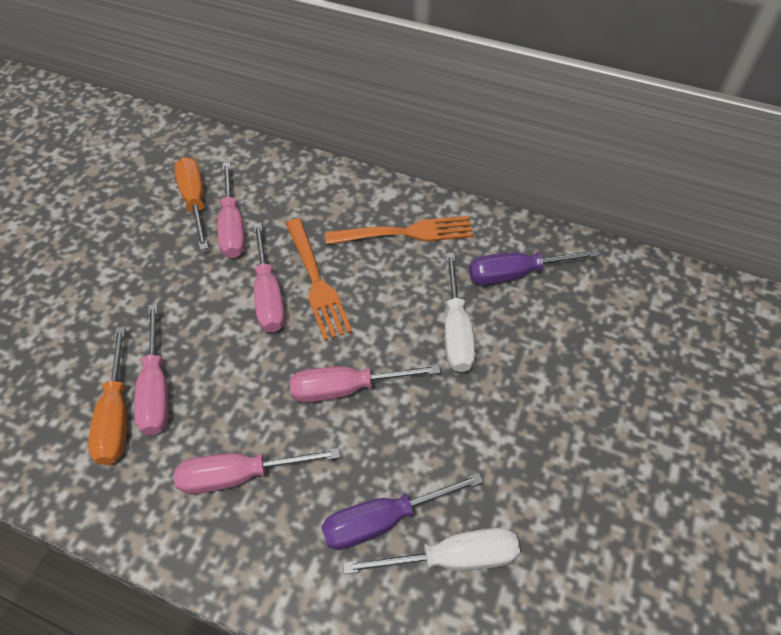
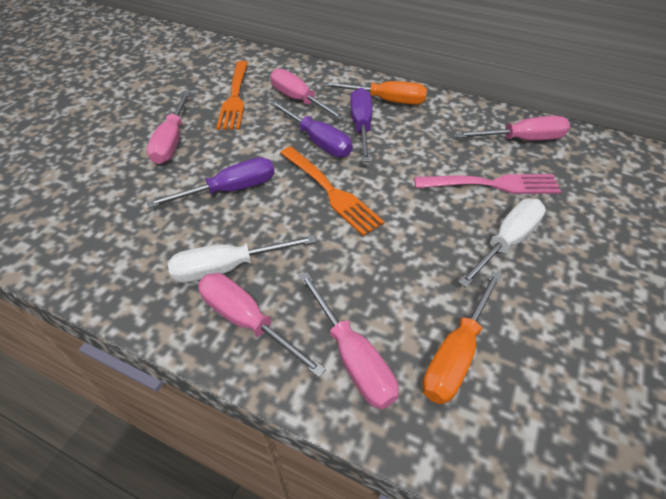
pink fork: none = 0 -> [414,174,561,194] = 1
purple screwdriver: [321,473,483,550] [469,249,600,285] = 2 -> [146,157,275,208] [269,100,353,157] [350,88,372,162] = 3

